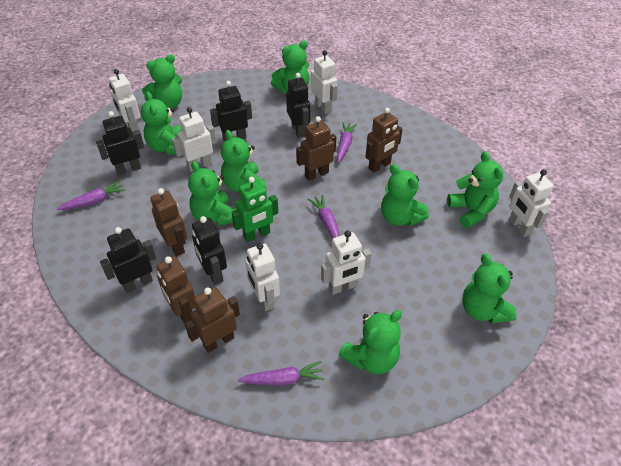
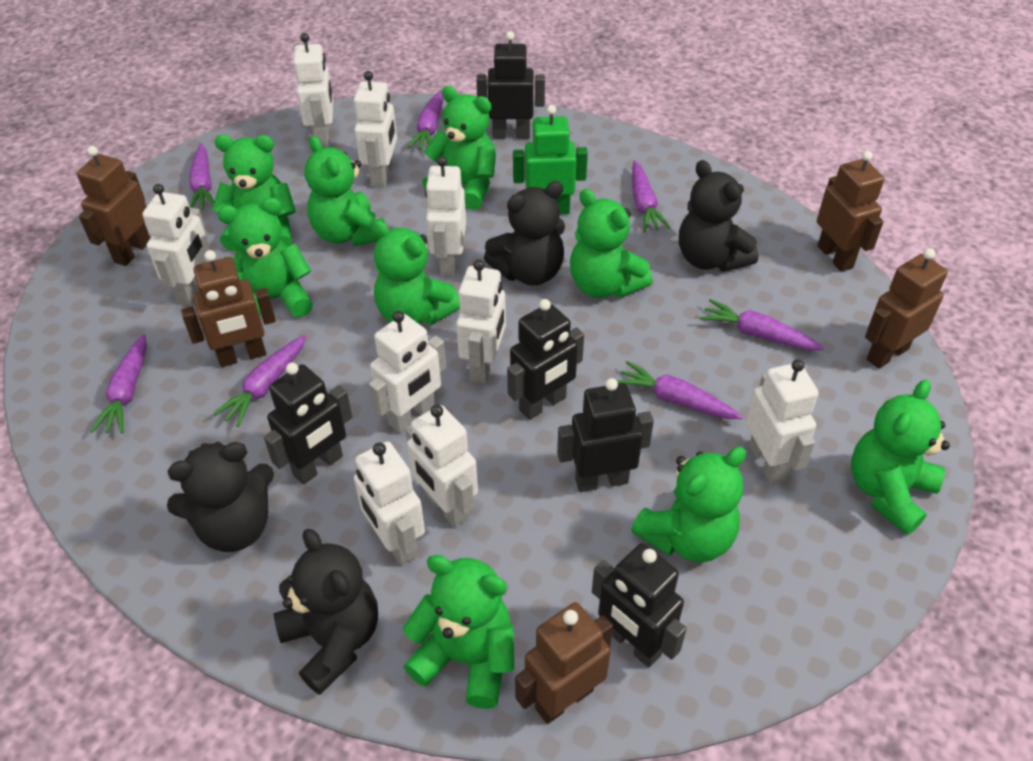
black teddy bear: none = 0 -> [167,442,274,552] [274,529,378,695] [484,181,565,286] [679,160,758,272] = 4
purple carrot: [56,180,126,210] [238,361,325,386] [308,195,340,238] [337,122,357,163] = 4 -> [90,334,147,433] [189,144,214,210] [213,335,306,427] [407,90,444,150] [617,361,743,419] [632,160,671,232] [700,299,824,350] = 7
white robot: [109,69,141,134] [172,107,216,172] [245,243,280,311] [311,50,338,114] [321,230,371,295] [509,169,553,237] = 6 -> [142,184,210,305] [293,33,333,148] [354,71,397,188] [354,441,425,566] [369,311,446,433] [405,405,478,528] [425,156,466,277] [456,260,506,383] [746,359,819,484] = 9

